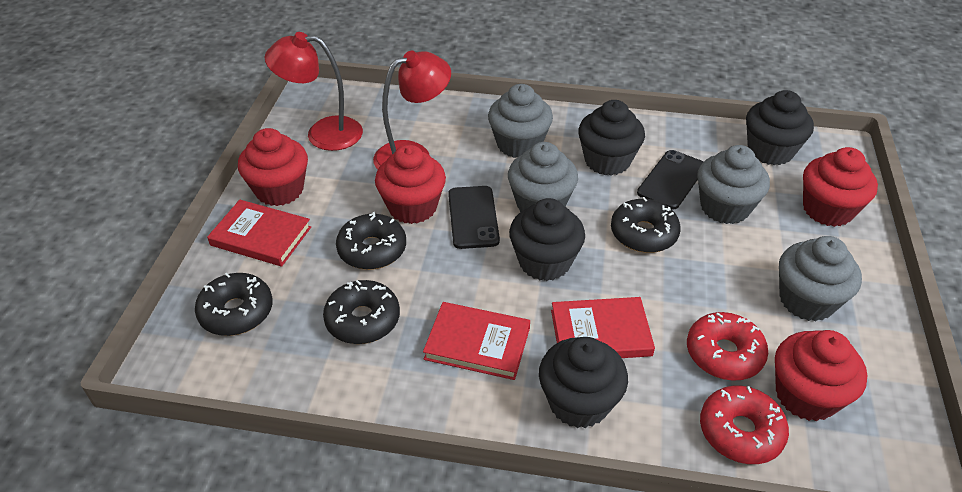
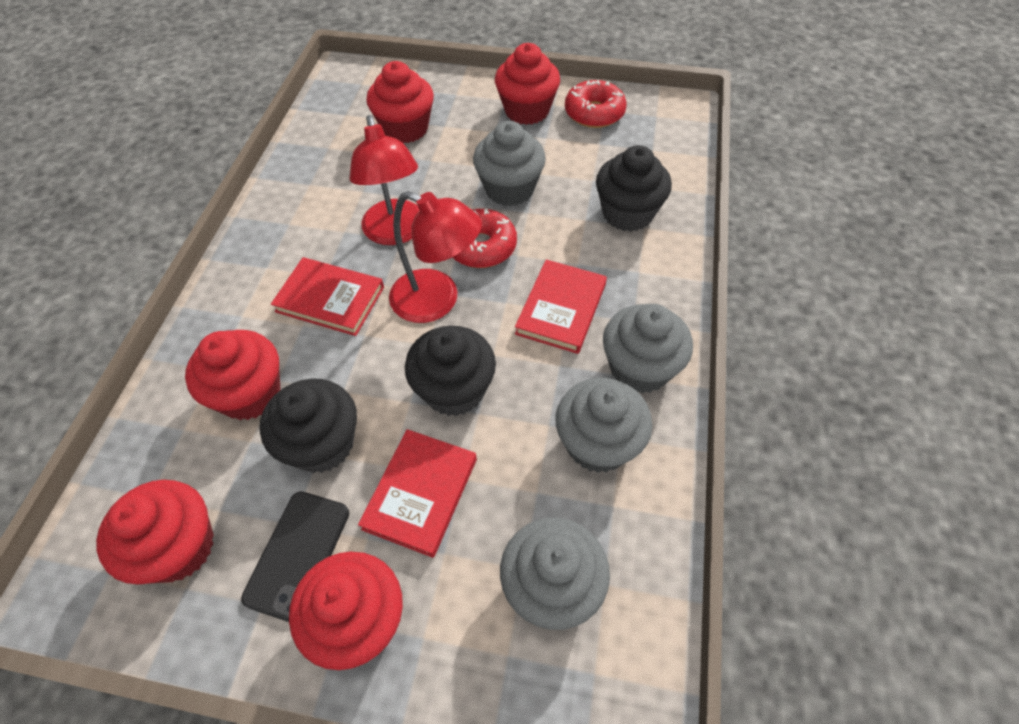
black cupcake: [509,198,585,281] [539,337,628,428] [578,100,645,176] [746,90,814,165] = 4 -> [260,378,357,473] [405,326,496,416] [596,145,672,232] = 3
black donut: [195,273,273,336] [323,280,400,344] [336,212,406,270] [611,197,681,253] = 4 -> none = 0
black phone: [448,186,500,249] [637,150,703,209] = 2 -> [241,491,349,622] = 1
red cupcake: [238,128,308,206] [375,145,446,224] [775,330,868,421] [803,147,878,227] = 4 -> [96,480,214,584] [185,330,281,420] [289,552,403,670] [366,61,434,143] [495,43,560,125] = 5

